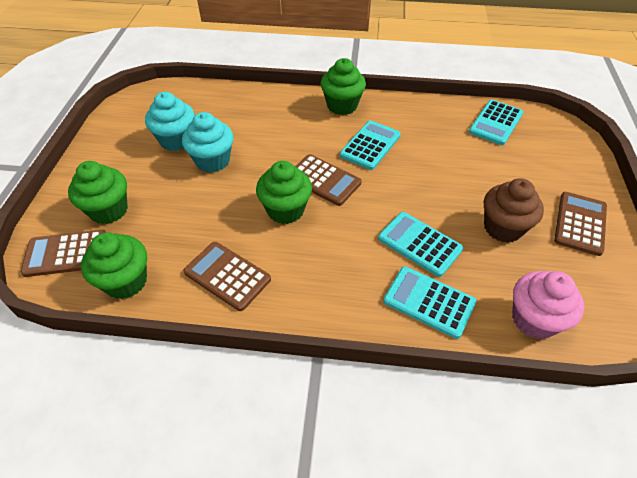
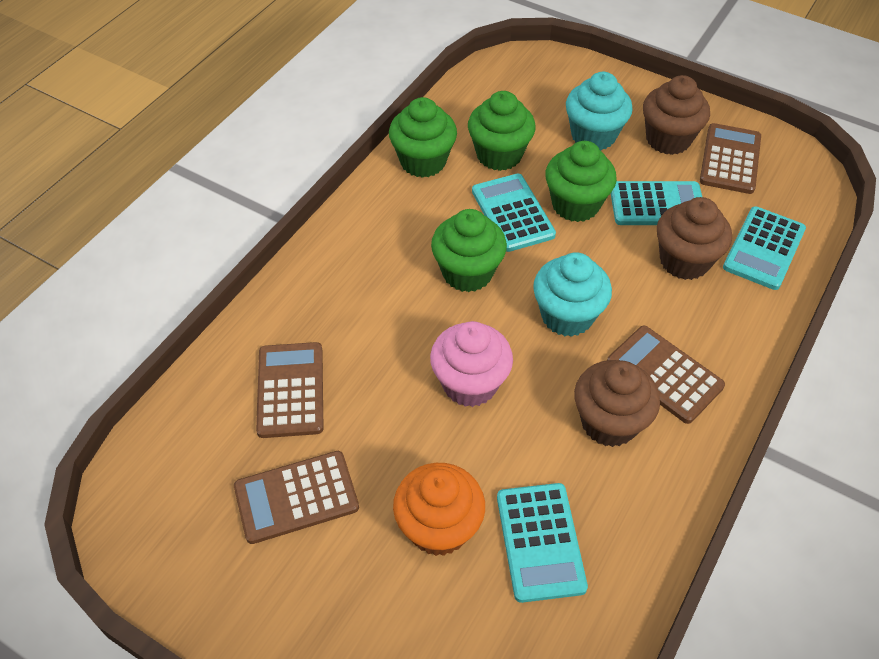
brown cupcake: [484,178,544,243] = 1 -> [574,360,660,447] [643,75,710,155] [657,197,732,280] = 3
orange cupcake: none = 0 -> [393,463,485,556] = 1

